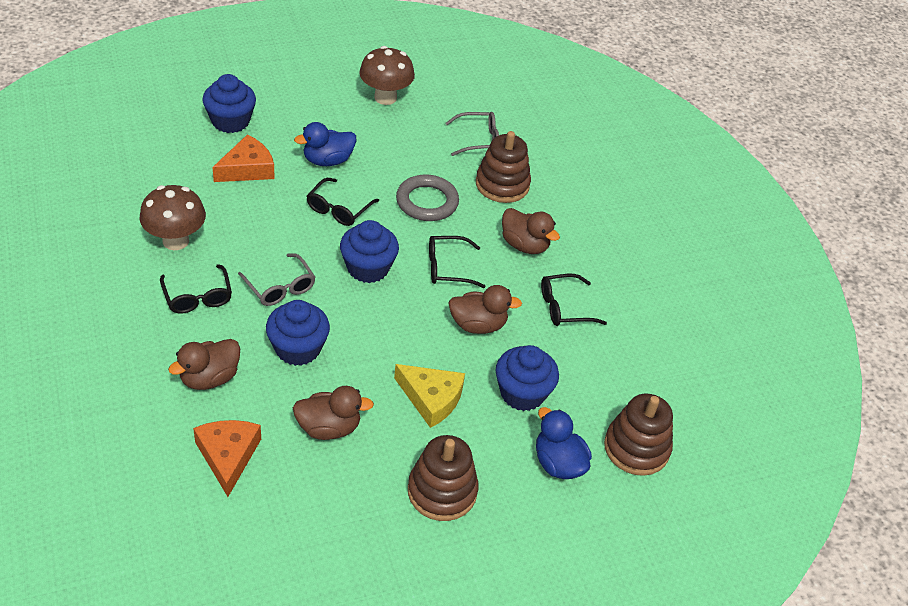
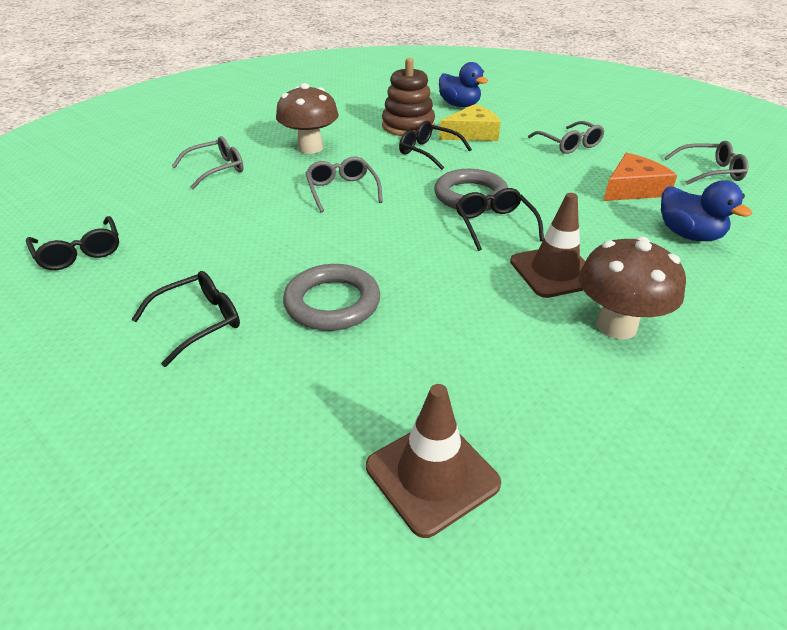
blue cupcake: [202,74,256,133] [266,300,330,366] [340,220,399,283] [496,345,559,411] = 4 -> none = 0
brown duck: [168,339,240,390] [293,386,374,440] [449,285,522,334] [502,208,560,254] = 4 -> none = 0
brown stacking toy: [408,435,479,521] [476,131,531,203] [604,394,673,476] = 3 -> [382,58,435,136] = 1
brown traffic cone: none = 0 -> [366,384,501,538] [510,193,586,298] = 2
grey glasses: [238,253,315,306] [445,112,499,156] = 2 -> [172,136,244,189] [306,157,383,212] [528,121,605,154] [664,141,749,185] = 4
grey ring: [396,175,459,221] = 1 -> [283,264,380,331] [434,169,508,211] = 2
orange cheese: [193,420,261,497] [213,135,275,182] = 2 -> [603,153,677,201] = 1

